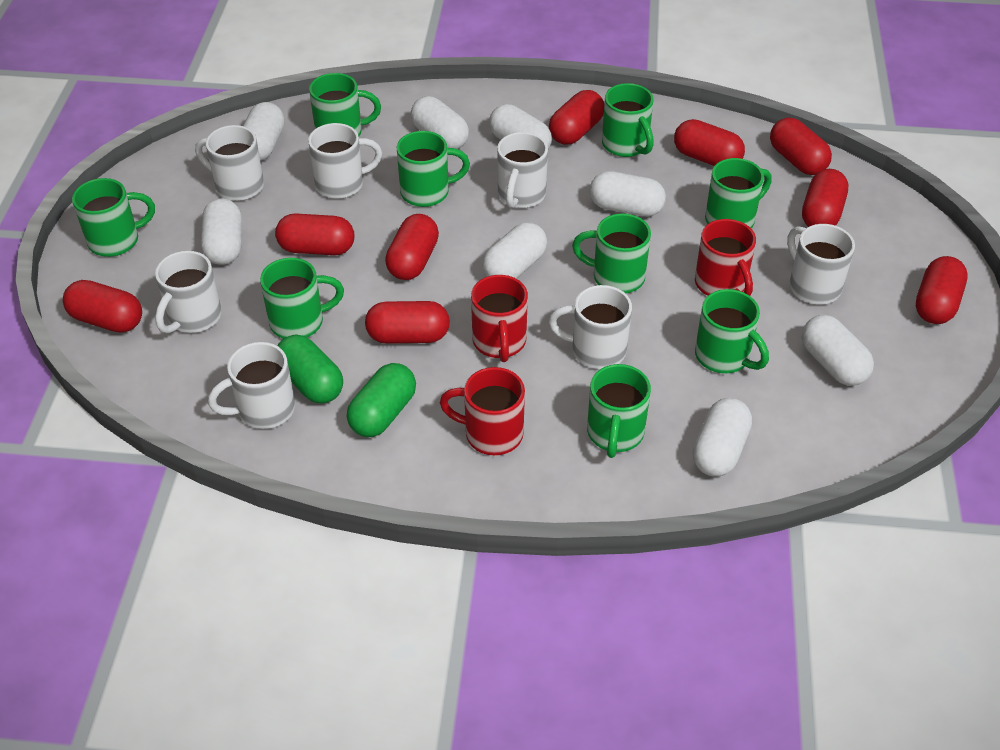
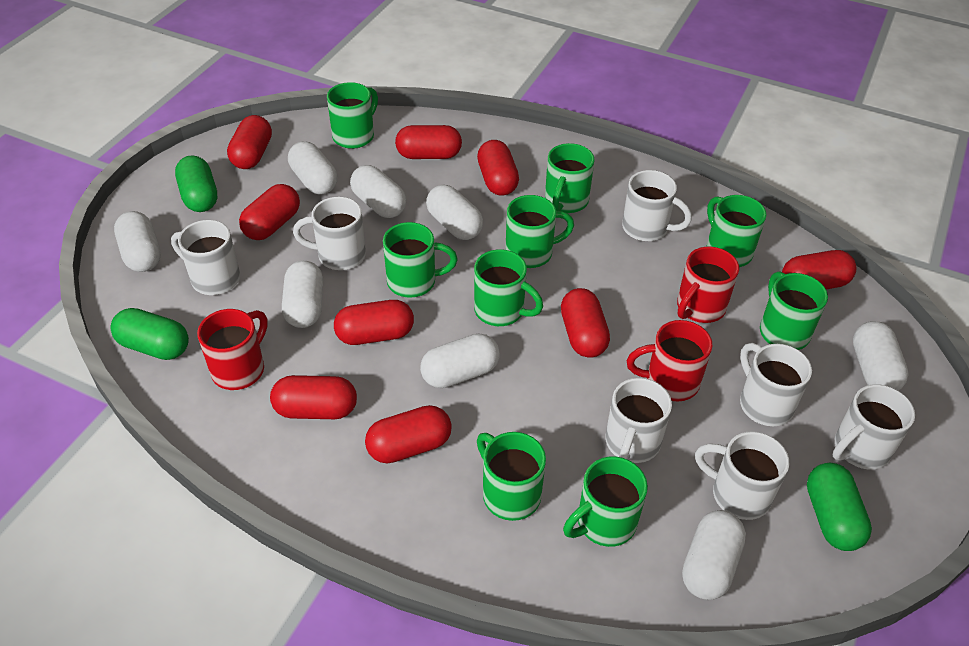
green capsule: [277,334,343,404] [347,363,416,437] = 2 -> [111,308,189,360] [175,155,217,212] [807,463,872,551] = 3

